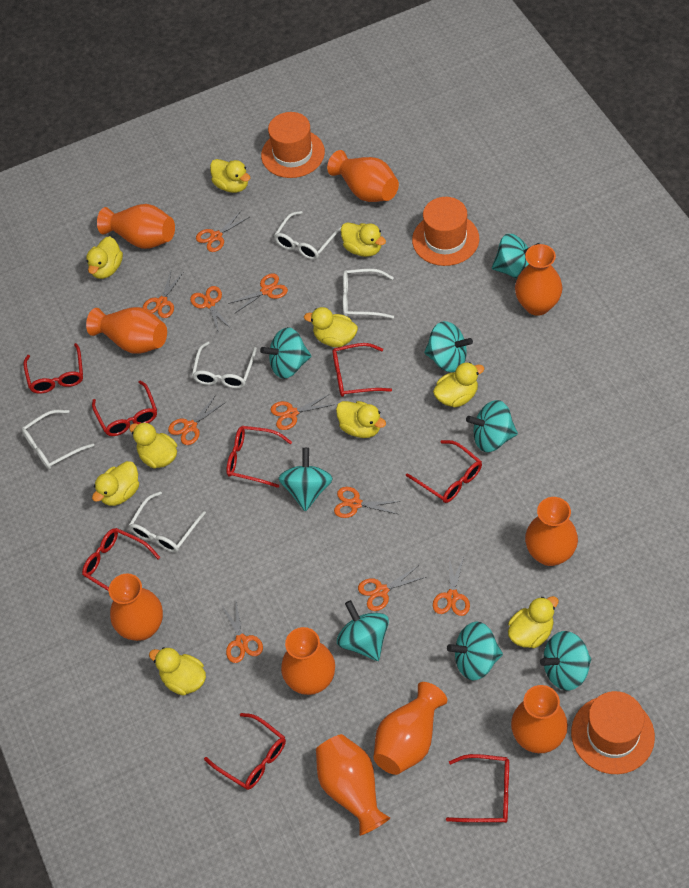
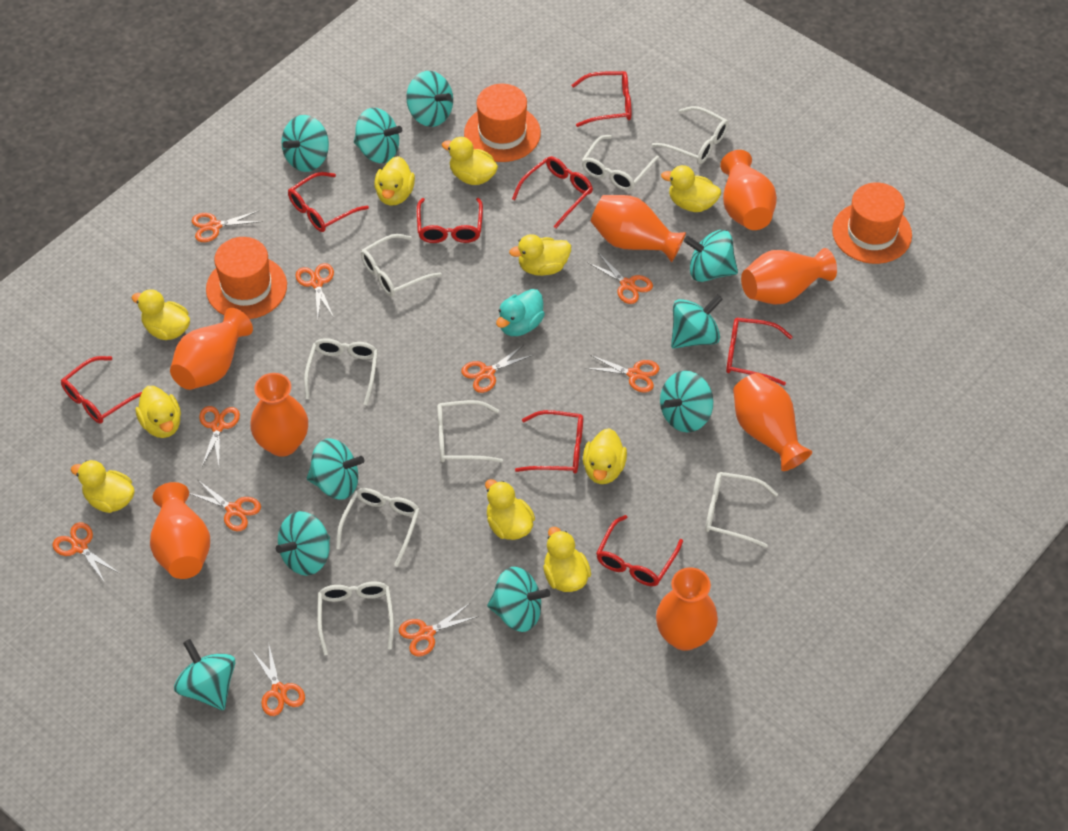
orange vase: [86,307,167,354] [97,204,175,249] [109,573,163,641] [281,627,335,695] [316,734,390,836] [327,150,399,202] [373,682,447,775] [511,685,568,753] [515,244,562,316] [525,497,578,566] = 10 -> [150,482,210,579] [170,308,253,390] [250,373,308,457] [591,195,686,262] [656,567,718,651] [720,150,777,230] [733,373,812,471] [741,248,837,305] = 8
turquoise duck: none = 0 -> [496,289,545,336] = 1
turquoise spinning top: [260,327,311,379] [278,448,333,511] [337,600,389,661] [424,321,473,372] [447,621,503,680] [466,400,518,452] [492,234,540,279] [540,631,591,691] = 8 -> [174,639,236,710] [276,511,330,576] [281,115,329,172] [307,438,364,500] [354,108,402,163] [406,71,453,127] [487,567,550,632] [660,371,713,432] [671,294,723,349] [684,230,738,282] = 10
white glasses: [22,410,94,470] [129,491,206,553] [192,342,257,389] [274,211,341,260] [343,269,394,319] = 5 -> [304,338,378,405] [317,581,394,655] [336,488,420,567] [361,234,442,297] [437,400,503,462] [582,135,659,191] [652,106,728,164] [705,472,778,548] = 8

